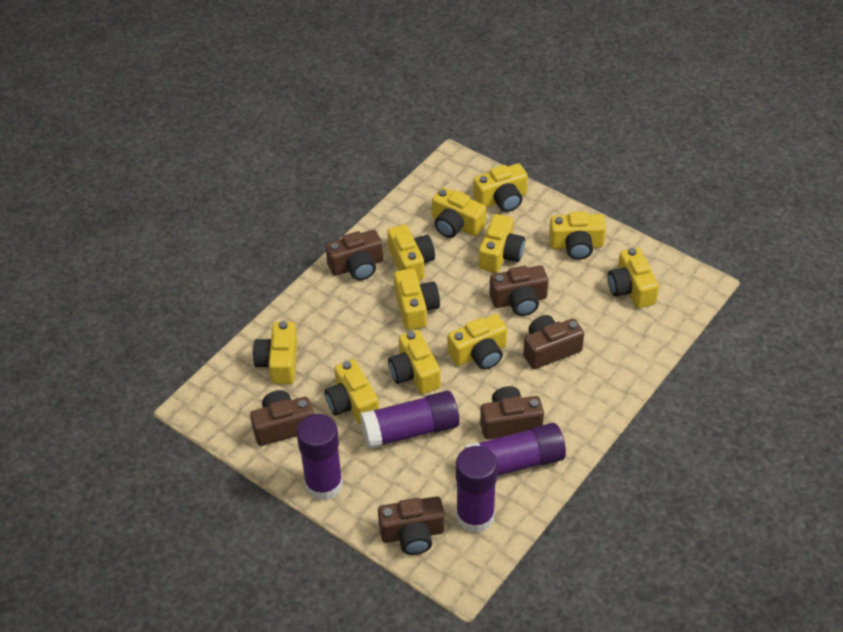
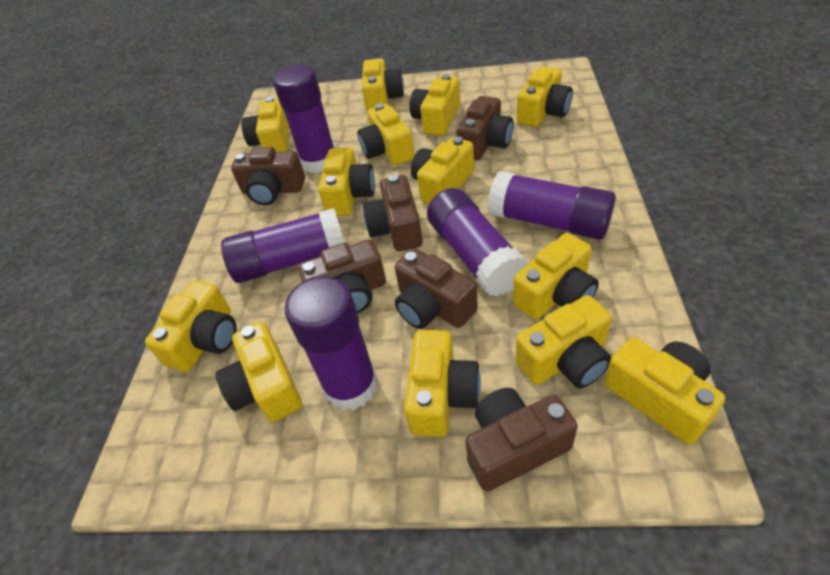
purple glue stick: [297,414,343,500] [360,391,459,449] [456,446,498,533] [464,423,566,476] = 4 -> [221,208,345,283] [273,65,335,173] [285,276,378,411] [427,188,528,297] [488,171,616,240] = 5
yellow camera: [253,321,298,384] [325,359,379,425] [387,224,435,280] [388,330,441,394] [394,269,440,330] [432,187,486,238] [448,314,507,370] [473,163,528,212] [479,214,525,273] [549,212,606,260] [608,248,659,308] = 11 -> [145,281,236,372] [216,322,302,422] [241,97,290,152] [318,147,375,216] [357,103,414,165] [362,58,404,112] [404,330,481,437] [410,74,460,136] [411,137,474,204] [513,233,599,320] [515,295,612,388] [517,66,573,127] [604,338,725,444] = 13

